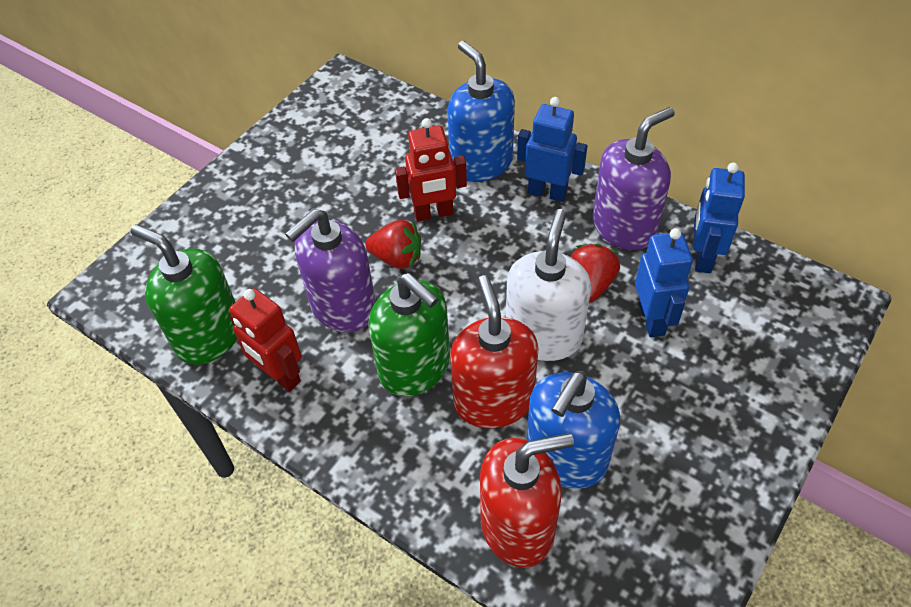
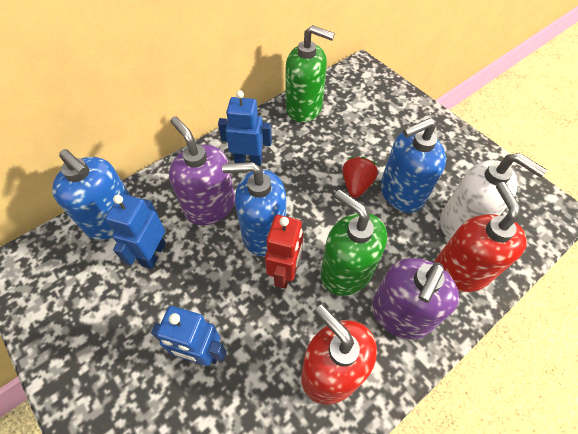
blue soap dispenser: [447,41,515,182] [526,371,620,489] = 2 -> [52,149,130,240] [222,162,286,256] [381,118,446,213] = 3
red robot: [230,288,302,392] [395,118,467,222] = 2 -> [265,215,303,288] = 1
red strawberry: [365,220,421,269] [571,244,620,302] = 2 -> [342,157,378,198] = 1

